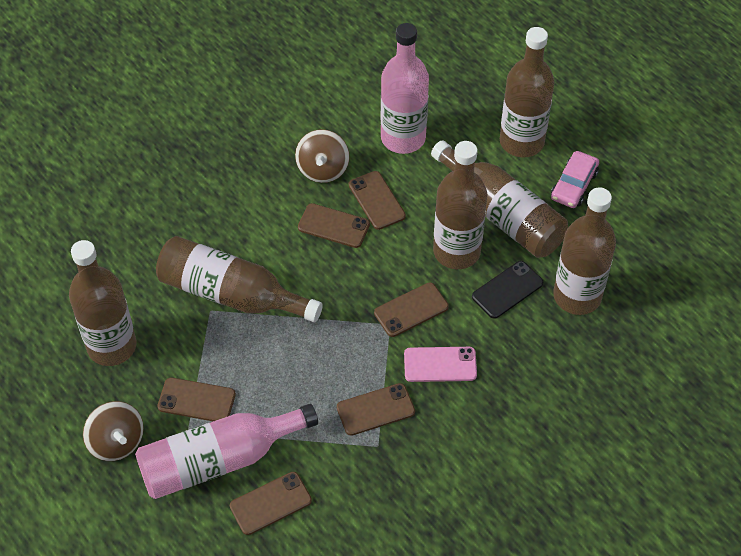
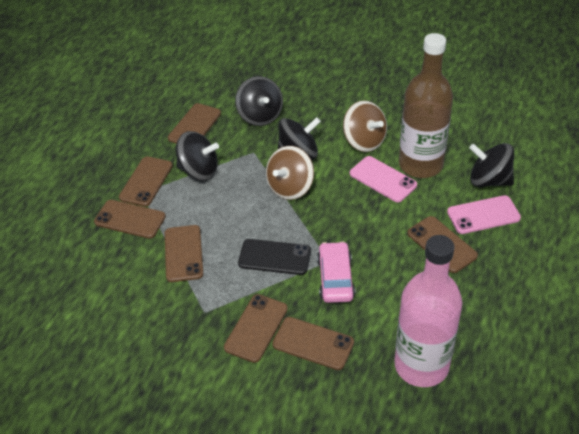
black spinning top: none = 0 -> [176,131,219,181] [235,76,283,126] [278,117,321,159] [469,143,514,187] = 4
brown bottle: [69,240,137,366] [156,236,323,322] [431,140,568,258] [433,141,487,269] [500,27,554,157] [553,187,616,315] = 6 -> [399,33,453,178] = 1
brown phone: [157,378,236,421] [230,472,312,535] [298,203,370,248] [337,383,415,436] [349,171,406,230] [374,282,449,337] = 6 -> [94,200,166,239] [119,156,173,207] [165,225,203,282] [168,103,221,144] [224,294,288,363] [272,317,354,370] [407,216,478,273] = 7
pink bottle: [135,404,318,499] [381,23,429,154] = 2 -> [394,235,463,387] = 1
pink phone: [404,347,477,382] = 1 -> [350,156,417,202] [447,195,521,234] = 2

